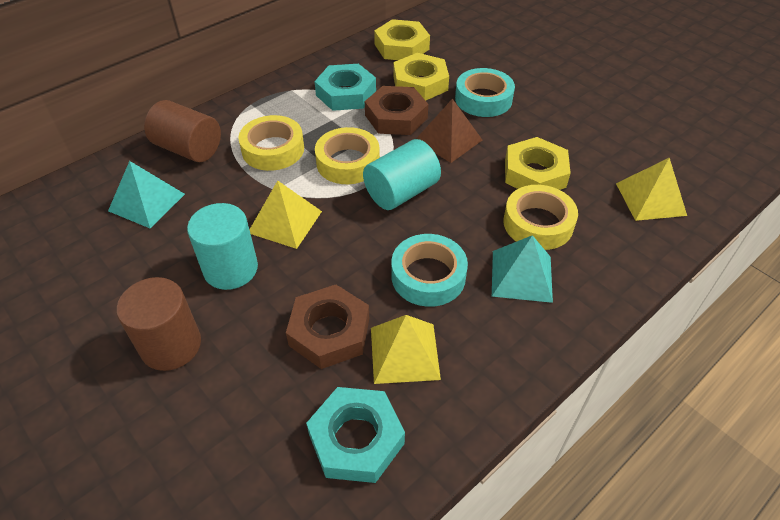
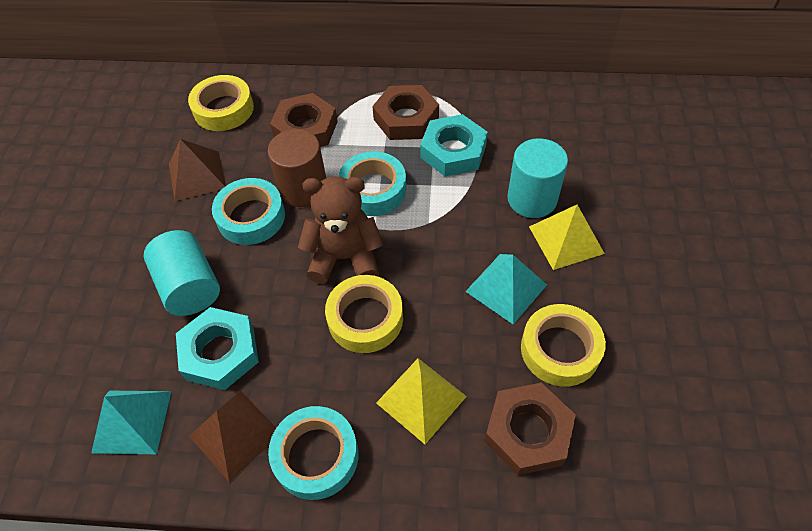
brown cylinder: [116,277,201,371] [144,100,221,162] = 2 -> [268,129,326,207] = 1
brown nut: [286,285,369,369] [365,86,428,135] = 2 -> [270,93,338,147] [372,85,439,140] [485,383,576,475] = 3
brown pyramid: [416,99,482,163] = 1 -> [169,139,226,201] [189,391,276,482] = 2
brown teddy bear: none = 0 -> [298,176,383,284] = 1
turquoise tape: [391,234,468,307] [455,68,515,117] = 2 -> [212,178,285,245] [268,406,359,500] [338,151,406,216] = 3
yellow nut: [374,19,430,60] [393,53,449,101] [505,137,571,190] = 3 -> none = 0
yellow pyramid: [249,180,322,249] [371,315,441,384] [616,158,687,221] = 3 -> [376,358,467,444] [529,205,605,270] = 2

